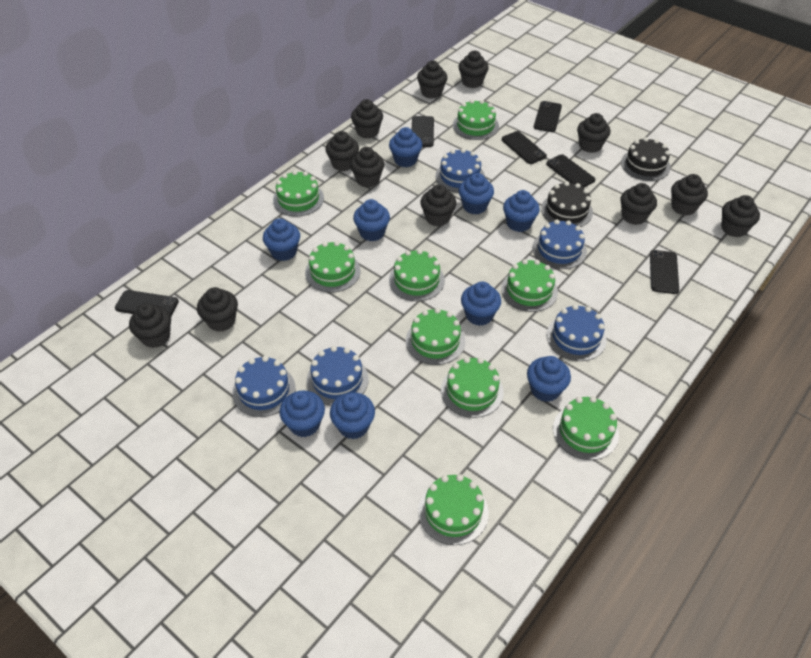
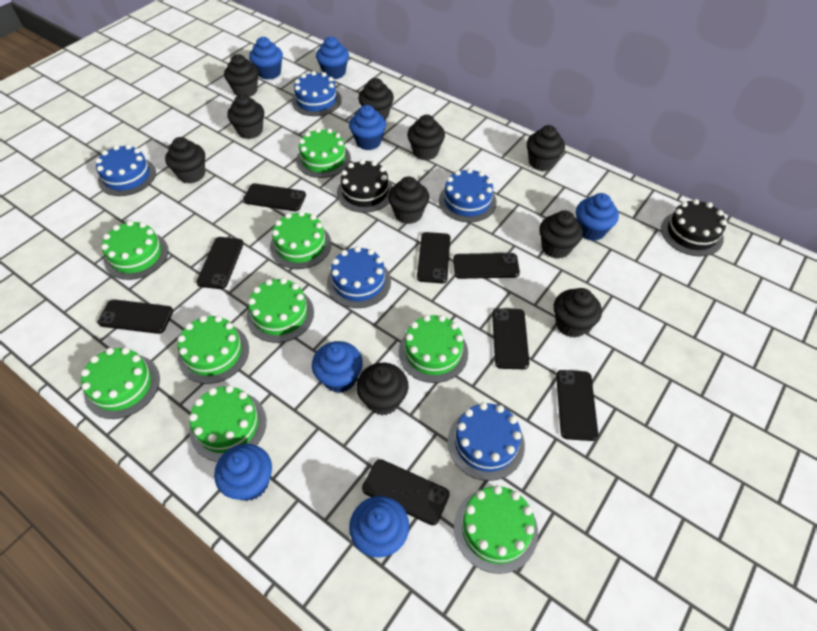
black cupcake: [129,303,171,348] [197,287,238,332] [325,131,359,171] [350,147,384,187] [351,99,383,138] [417,61,448,99] [420,185,456,226] [459,51,489,88] [577,113,610,153] [620,183,657,225] [671,174,708,216] [721,195,760,237] = 12 -> [165,137,205,184] [224,54,259,97] [227,94,264,139] [356,363,408,415] [358,78,394,120] [388,176,429,224] [407,115,445,160] [526,125,565,171] [539,211,583,259] [554,288,602,338] = 10
black phone: [115,290,179,316] [412,116,434,147] [502,131,547,164] [534,101,562,132] [546,154,595,188] [650,250,679,294] = 6 -> [98,299,173,334] [196,237,244,289] [243,183,306,211] [362,459,450,525] [417,232,451,283] [453,253,520,279] [492,308,529,369] [556,370,598,441] = 8
blue cupcake: [263,218,300,261] [279,391,325,437] [330,392,375,439] [353,199,390,241] [389,127,422,167] [459,173,494,215] [461,281,501,326] [503,190,540,232] [527,356,571,402] = 9 -> [214,444,272,501] [249,37,283,80] [312,341,363,393] [316,36,349,79] [349,105,386,150] [349,496,409,558] [576,193,619,241] = 7

